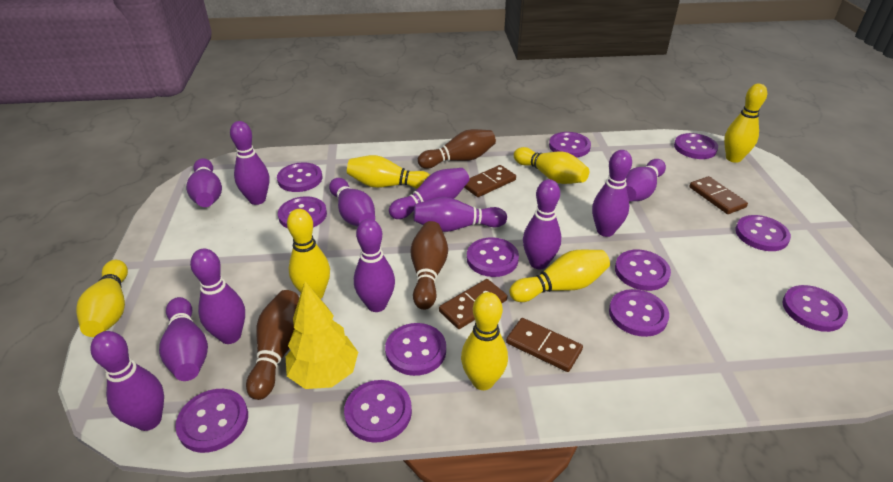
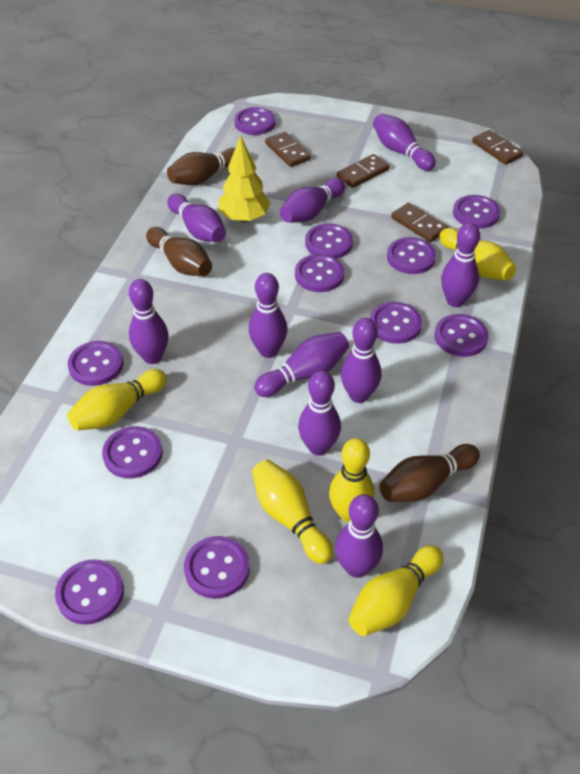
purple bowling pin: [90,331,164,431] [159,297,208,381] [186,158,222,207] [190,249,245,344] [230,121,270,205] [329,178,375,227] [354,219,395,312] [389,168,469,219] [414,197,507,232] [523,179,561,269] [592,150,632,237] [626,159,666,201] = 12 -> [129,279,168,364] [167,194,226,242] [249,273,287,358] [254,332,349,397] [280,178,345,223] [298,370,341,456] [335,494,383,578] [341,318,381,403] [373,113,436,171] [441,223,480,307] = 10
purple button: [175,389,248,453] [277,162,322,192] [278,196,327,229] [344,380,412,443] [385,323,446,376] [467,237,519,277] [549,132,591,157] [609,289,669,337] [615,249,671,291] [674,133,718,159] [736,215,791,251] [782,285,848,332] = 12 -> [55,559,124,625] [68,341,123,386] [102,426,163,479] [184,536,250,599] [234,107,276,135] [295,254,344,292] [305,223,353,259] [370,302,422,344] [387,237,436,274] [434,314,489,357] [453,195,500,229] = 11
yellow bowling pin: [76,260,128,337] [287,209,330,299] [347,155,430,189] [461,292,508,390] [509,250,610,302] [514,147,589,184] [724,83,767,163] = 7 -> [67,369,167,431] [252,459,333,564] [329,438,375,522] [349,545,443,636] [439,228,516,281] = 5

